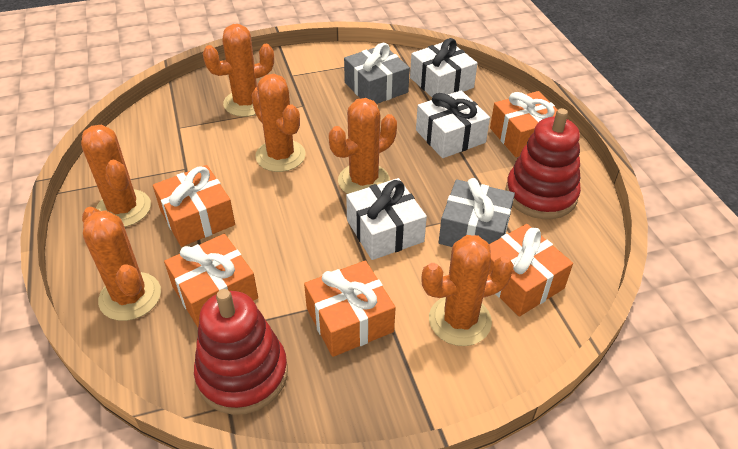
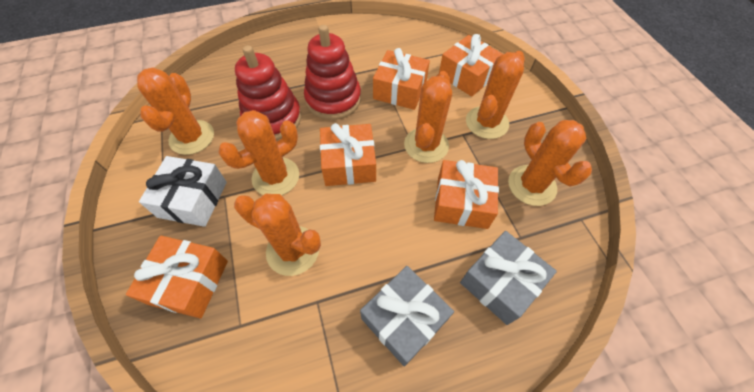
white gift: [346,178,427,260] [410,38,478,97] [416,91,490,158] = 3 -> [139,156,227,227] = 1

